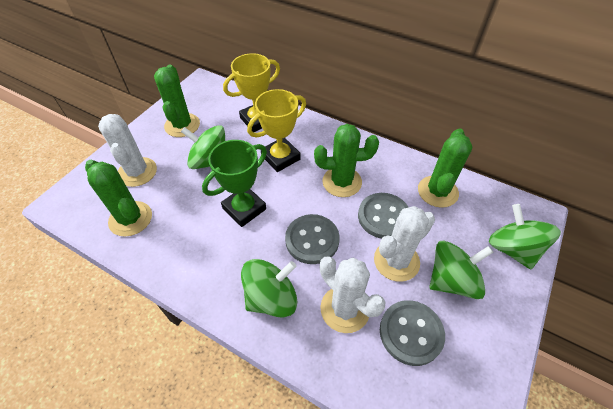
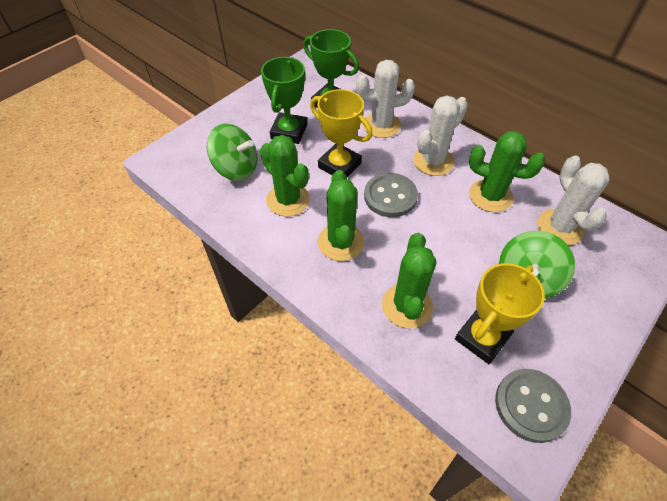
green spinning top: [181,125,225,169] [241,259,297,318] [429,241,493,299] [489,204,561,269] = 4 -> [207,124,257,181] [499,231,575,299] = 2
green trophy: [202,140,267,227] = 1 -> [261,57,307,144] [303,29,359,108] = 2
grey button: [285,214,340,264] [358,193,409,239] [380,300,445,366] = 3 -> [364,173,418,217] [495,369,571,443] = 2

